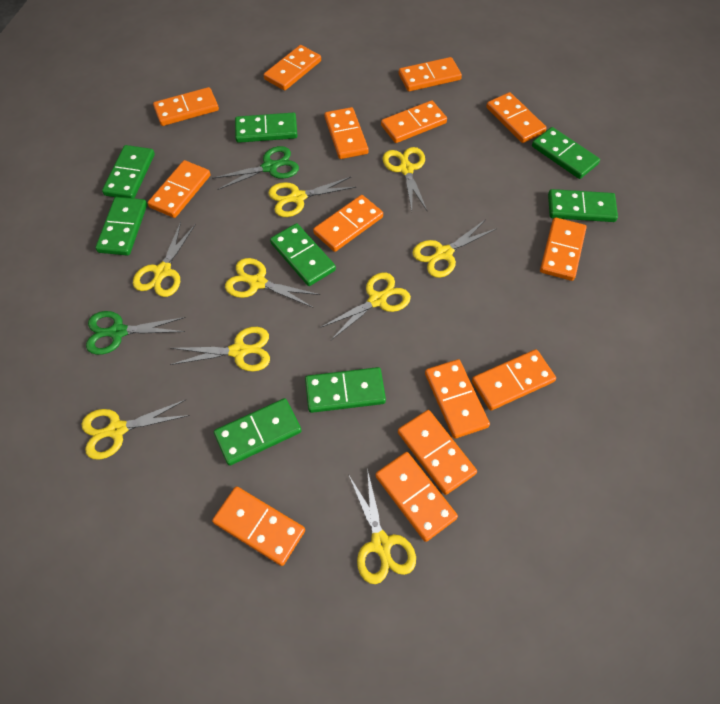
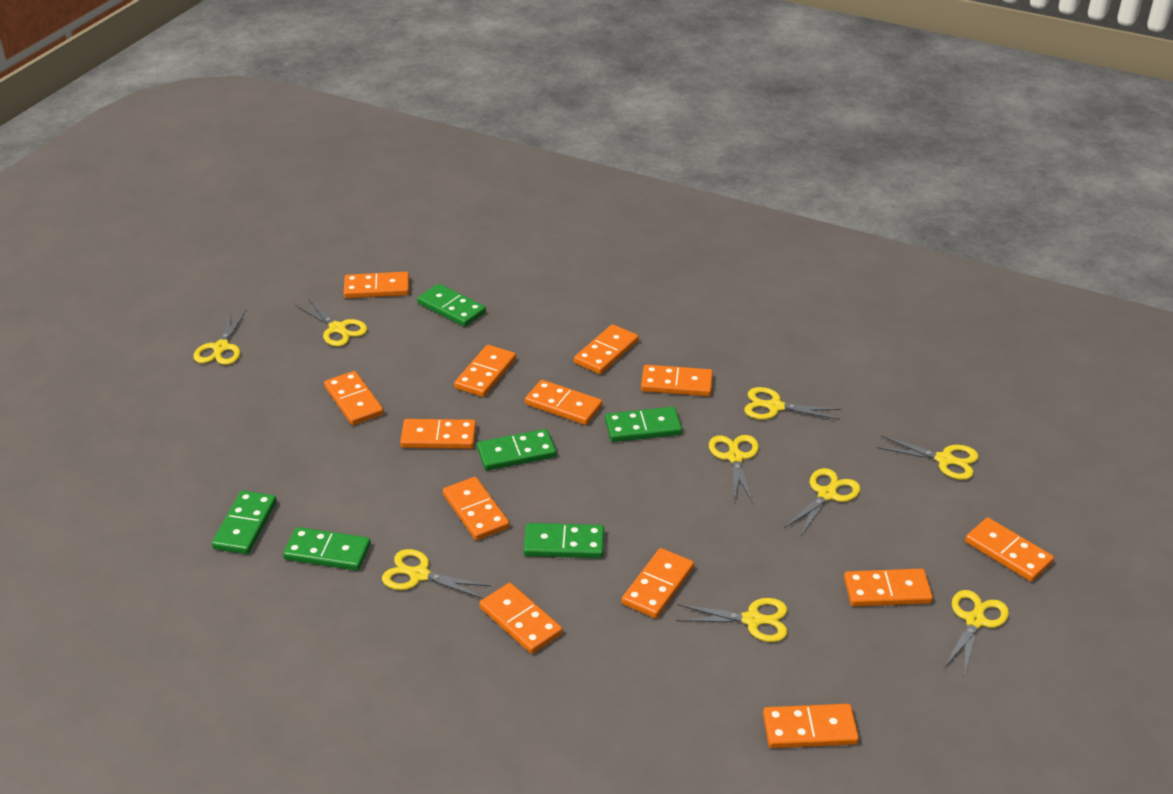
green domino: [95,197,147,256] [102,145,155,198] [214,398,302,466] [235,113,297,143] [270,223,336,286] [305,367,386,413] [532,127,600,179] [548,189,618,222] = 8 -> [212,491,277,554] [283,527,371,571] [417,284,486,327] [477,429,556,471] [523,523,604,558] [605,407,682,442] = 6
green scissors: [86,311,186,355] [212,146,299,190] = 2 -> none = 0
orange domino: [148,160,211,218] [153,87,219,126] [212,486,305,566] [264,45,321,91] [313,195,383,252] [325,107,369,159] [376,452,458,542] [381,100,447,143] [398,410,477,495] [399,57,462,91] [425,359,490,439] [472,349,556,411] [486,92,547,143] [540,217,586,281] = 14 -> [324,371,384,425] [344,272,409,298] [400,419,476,449] [443,477,510,541] [454,345,516,397] [479,583,563,654] [525,380,602,425] [574,324,639,374] [622,548,694,618] [641,365,713,396] [763,704,859,748] [844,569,933,607] [965,518,1054,582] = 13

